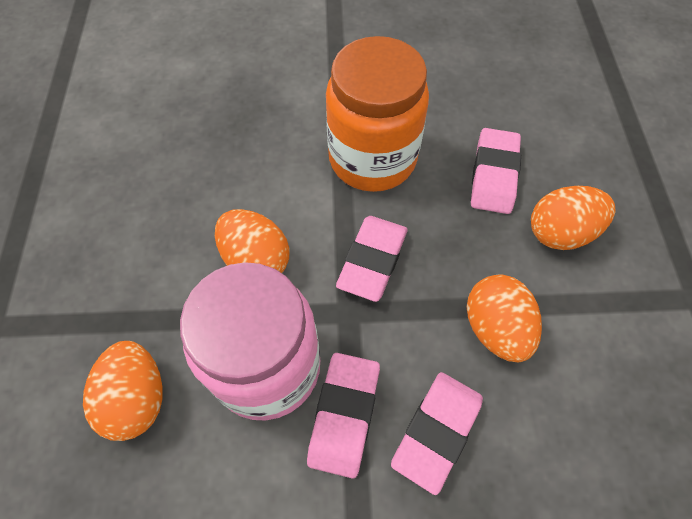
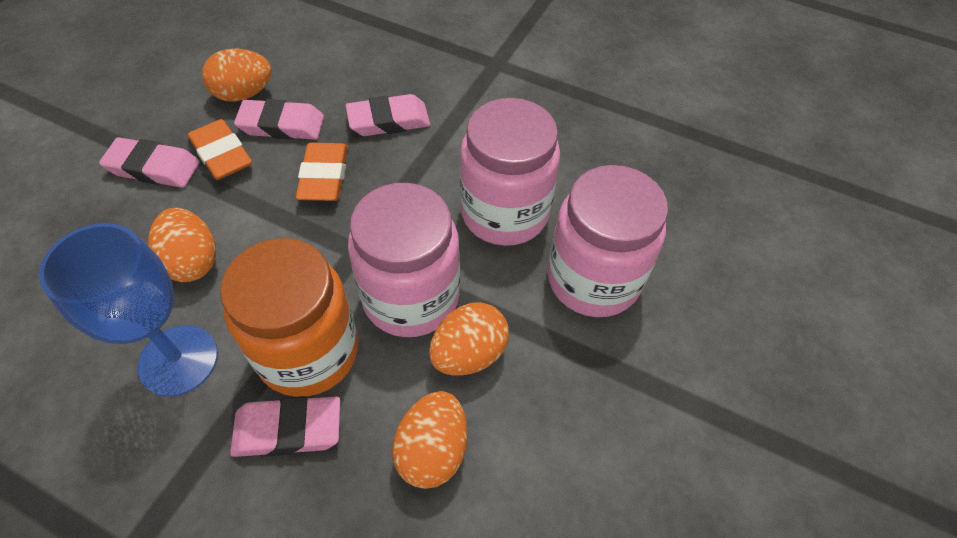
blue goblet: none = 0 -> [39,223,218,397] = 1
orange eraser: none = 0 -> [188,119,252,180] [296,143,348,201] = 2
pink jar: [180,262,320,420] = 1 -> [348,183,460,337] [460,98,560,246] [548,165,668,317] = 3

